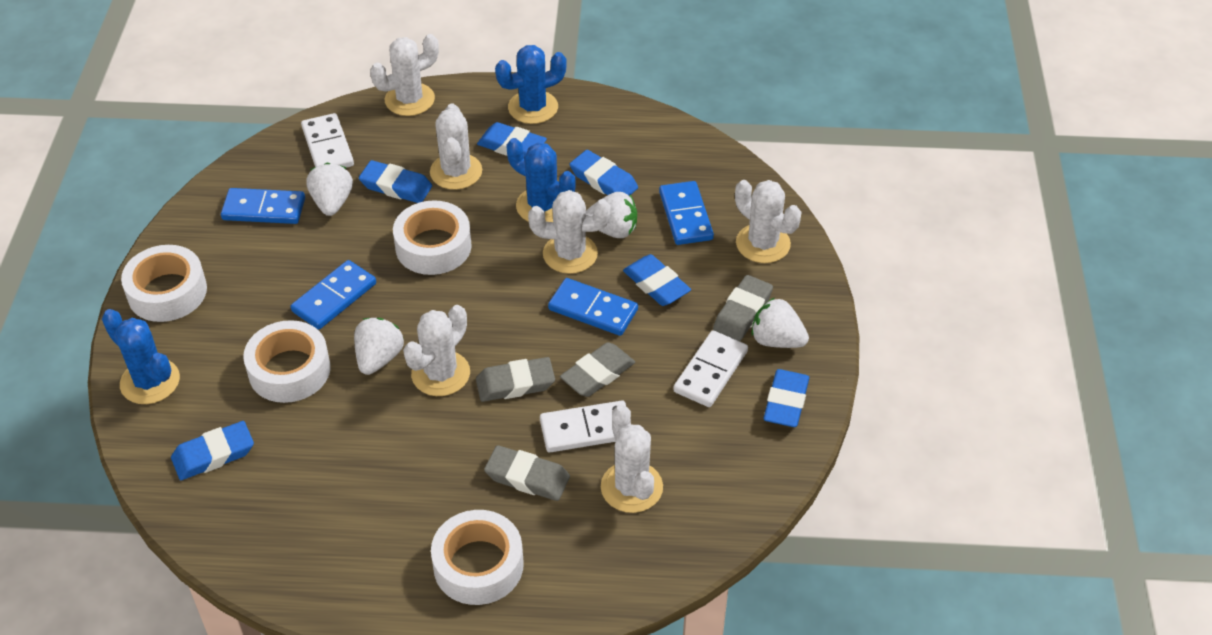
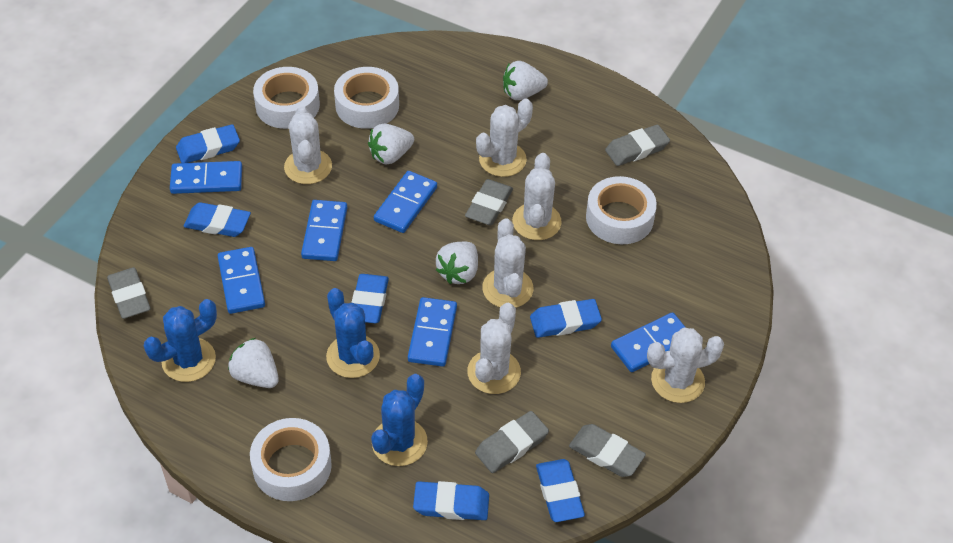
blue domino: [221,188,305,224] [291,260,376,330] [548,278,638,336] [659,181,714,245] = 4 -> [170,161,242,194] [218,247,265,314] [301,200,347,261] [374,171,437,233] [408,297,457,367] [611,312,686,372] = 6
grey eraser: [476,357,555,402] [484,445,570,501] [560,342,635,397] [713,275,773,341] = 4 -> [107,267,151,319] [465,179,513,226] [475,411,549,473] [569,424,646,477] [605,125,670,166] = 5
white domino: [301,113,354,167] [540,401,626,452] [673,330,748,407] = 3 -> none = 0

